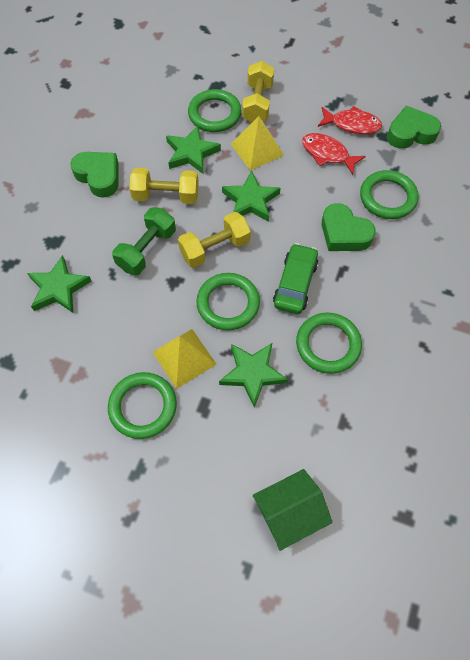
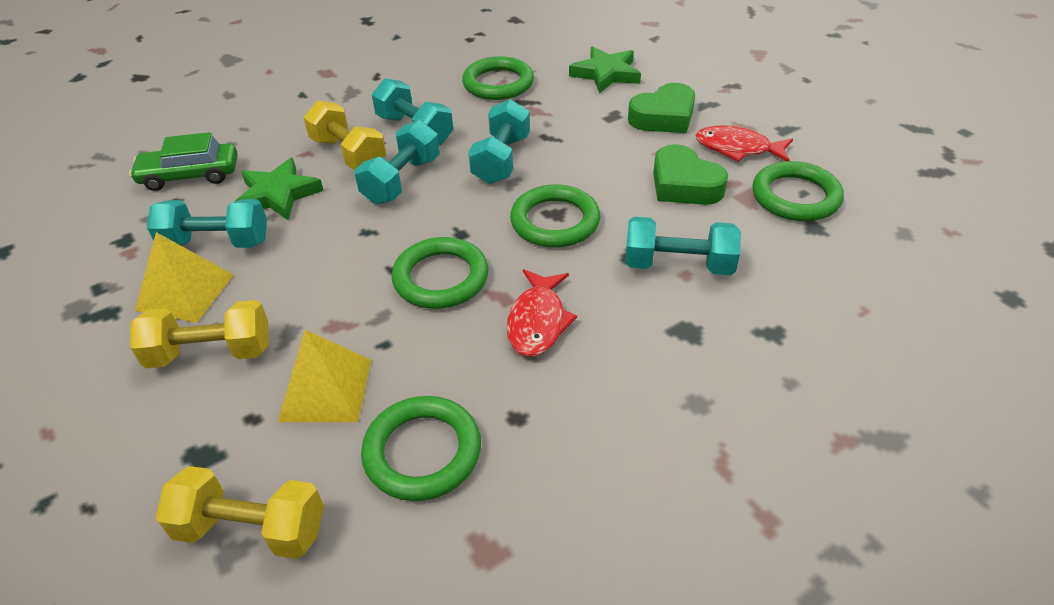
green dumbbell: [112,207,176,275] = 1 -> none = 0
green heart: [70,152,118,198] [322,203,376,251] [387,106,441,149] = 3 -> [628,83,695,133] [653,144,728,205] = 2
green house: [253,469,333,551] = 1 -> none = 0
green star: [27,255,92,313] [166,125,221,174] [219,343,288,407] [222,171,281,222] = 4 -> [236,158,324,220] [569,46,641,93] = 2
turquoise dumbbell: none = 0 -> [147,199,267,248] [355,120,440,204] [372,78,453,145] [468,99,530,184] [625,217,741,275] = 5

